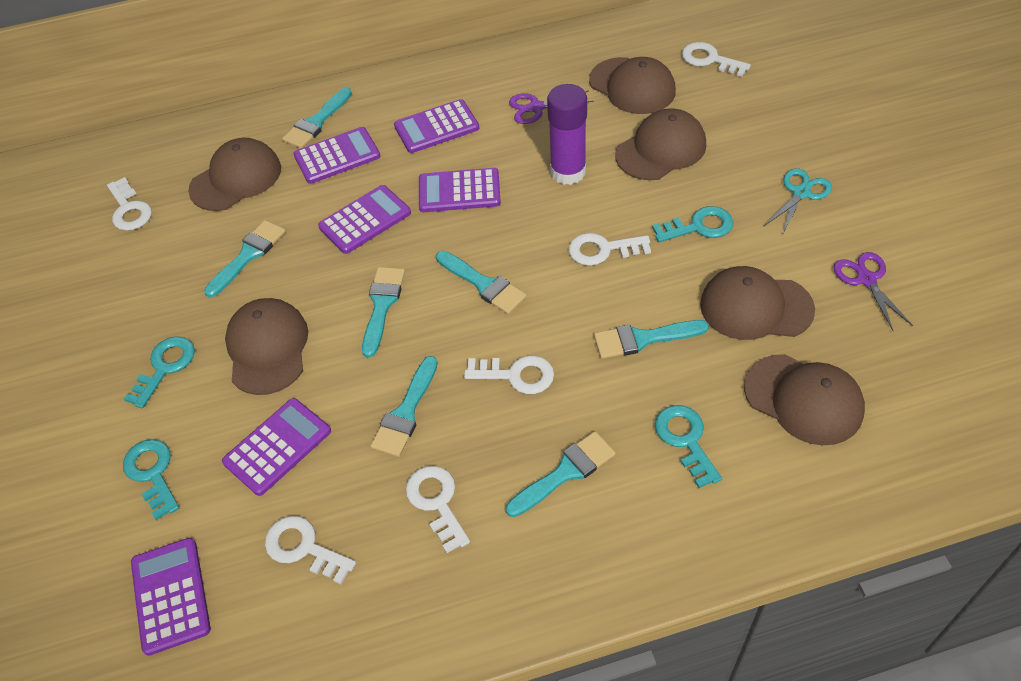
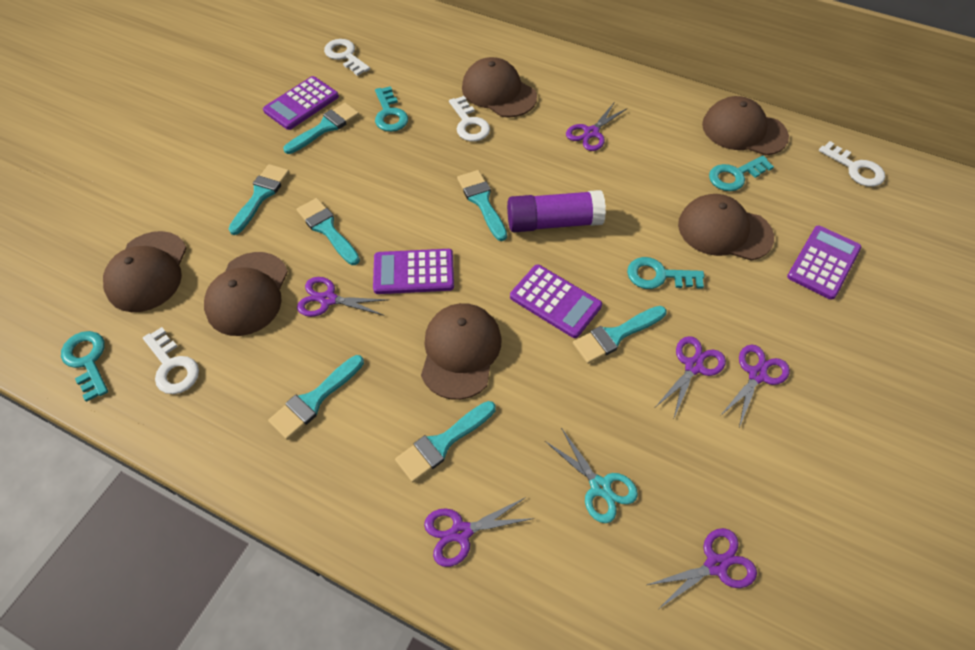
purple calculator: [131,538,211,656] [222,398,331,496] [293,127,380,184] [318,185,411,254] [394,99,479,153] [419,168,501,212] = 6 -> [263,76,339,130] [373,249,454,294] [510,264,602,338] [787,226,861,300] = 4
purple scissors: [509,90,593,124] [833,252,913,331] = 2 -> [297,277,387,317] [424,497,534,567] [566,103,628,151] [647,528,757,608] [656,336,726,420] [720,345,790,428] = 6
white key: [107,177,152,231] [265,516,356,584] [406,466,470,553] [464,356,554,394] [569,233,651,266] [682,42,751,77] = 6 -> [143,327,199,394] [324,39,370,76] [449,96,490,142] [819,141,885,187] = 4

